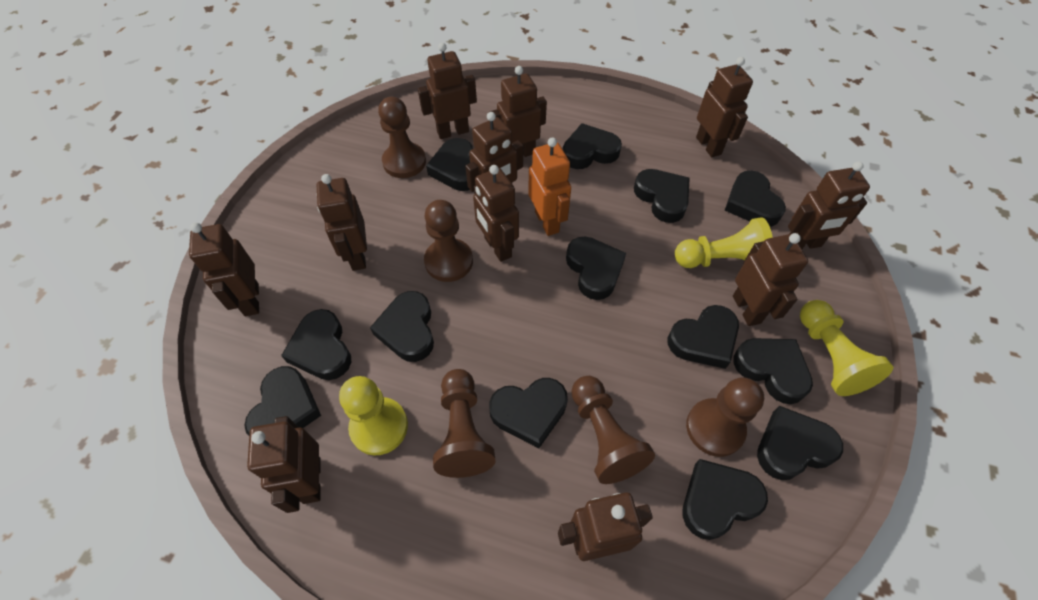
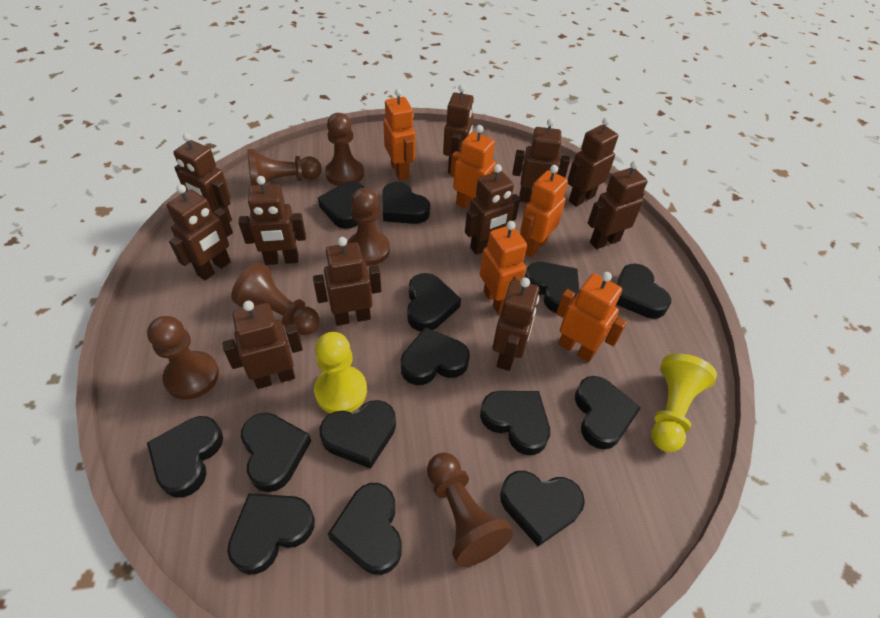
black heart: [244,366,321,436] [281,309,351,380] [370,291,434,362] [426,138,473,191] [489,378,568,448] [563,123,622,169] [566,237,626,300] [634,169,690,223] [667,305,739,369] [683,459,768,540] [725,171,786,227] [733,338,813,404] [757,406,843,480] = 13 -> [147,416,223,498] [227,493,315,575] [241,413,311,492] [318,181,365,229] [319,400,396,469] [328,483,402,575] [382,182,430,224] [401,327,470,385] [407,273,461,331] [480,391,550,455] [500,471,585,546] [525,262,579,313] [575,376,641,450] [616,264,671,319] = 14
brown pawn: [378,97,426,178] [424,200,473,282] [433,369,496,478] [571,376,655,484] [686,377,764,457] = 5 -> [147,316,219,400] [231,263,320,335] [247,149,322,186] [325,113,364,186] [347,188,390,266] [427,452,513,567] = 6
orange robot: [528,137,571,236] = 1 -> [383,88,415,180] [450,125,503,209] [480,221,527,315] [520,165,568,257] [556,272,627,362] = 5
yellow pawn: [339,376,408,455] [675,217,773,268] [800,300,893,396] = 3 -> [314,332,367,413] [651,353,717,452] = 2

